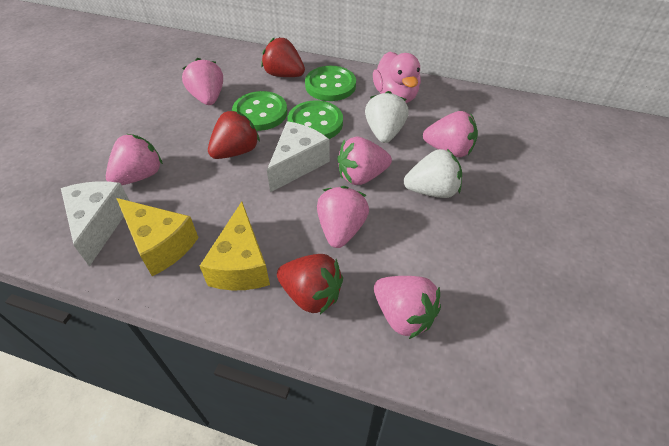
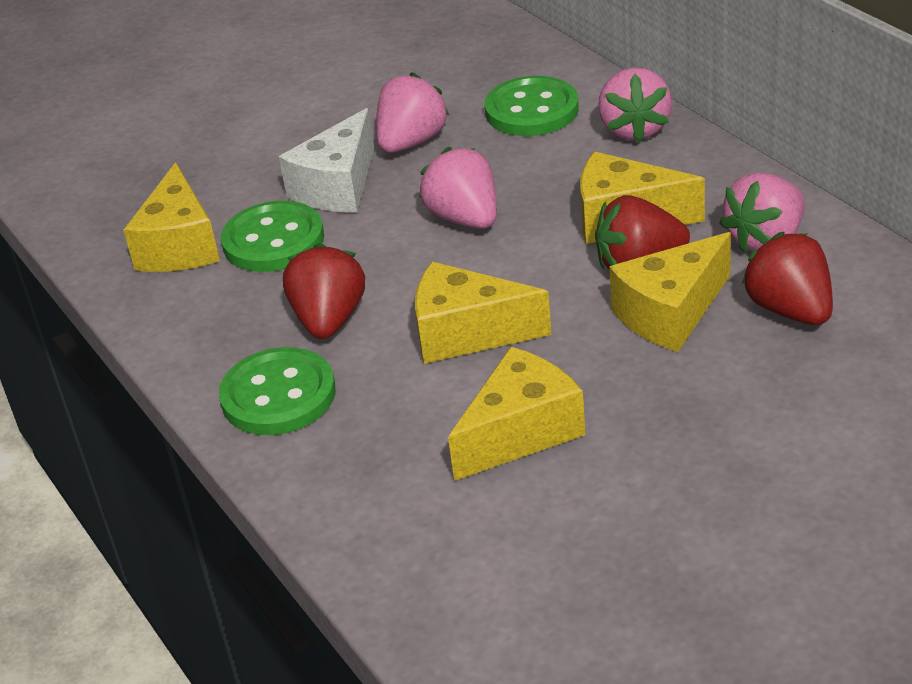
pink duck: [373,51,421,103] = 1 -> none = 0
pink strawberry: [106,134,163,185] [182,58,223,105] [317,186,369,248] [337,137,392,185] [374,276,441,339] [423,111,478,157] = 6 -> [376,72,449,153] [419,147,497,229] [598,67,672,142] [720,172,805,253] = 4
white cheese: [61,181,130,267] [267,121,330,192] = 2 -> [279,108,374,213] = 1
white strawberry: [365,91,409,143] [404,149,462,198] = 2 -> none = 0
yellow cheese: [116,198,199,276] [200,201,270,290] = 2 -> [123,162,220,272] [415,262,552,364] [448,347,586,481] [580,152,705,244] [609,232,731,352] = 5

